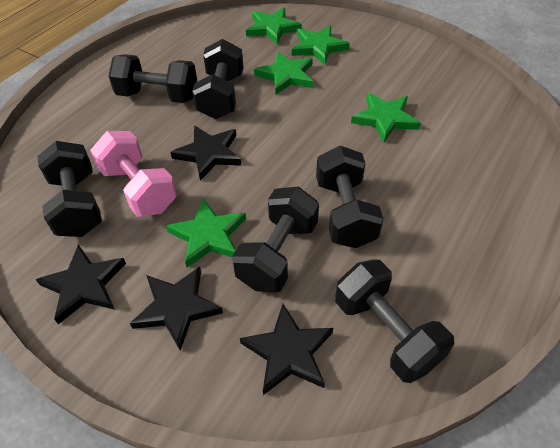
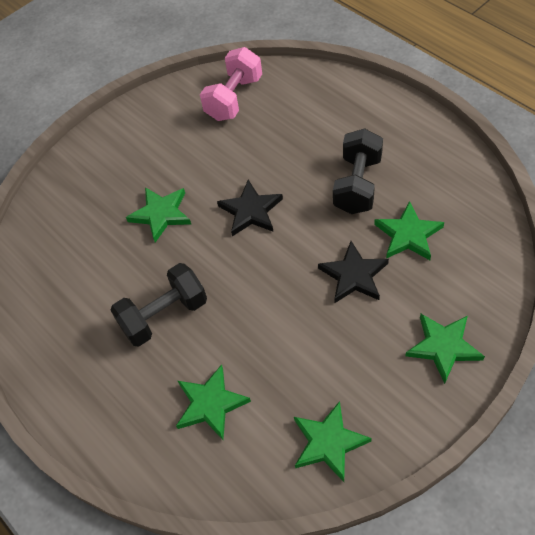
black dumbbell: [37,141,102,237] [108,54,197,103] [192,39,244,119] [232,187,319,293] [316,146,383,248] [335,259,454,383] = 6 -> [110,263,207,347] [333,128,383,214] = 2
black star: [35,245,126,324] [130,267,223,351] [170,125,242,181] [240,304,333,395] = 4 -> [217,180,283,236] [318,241,389,303] = 2

